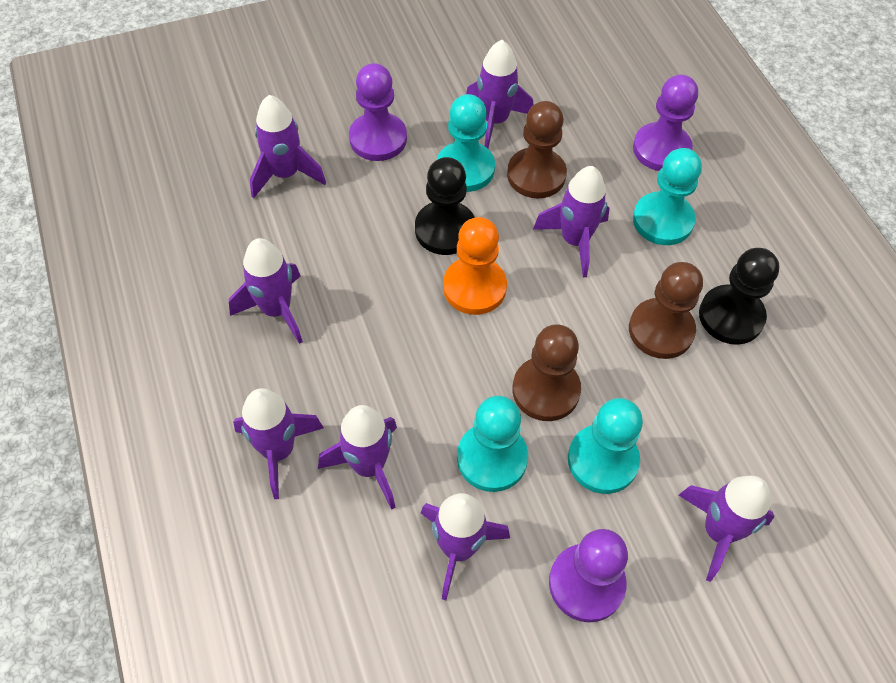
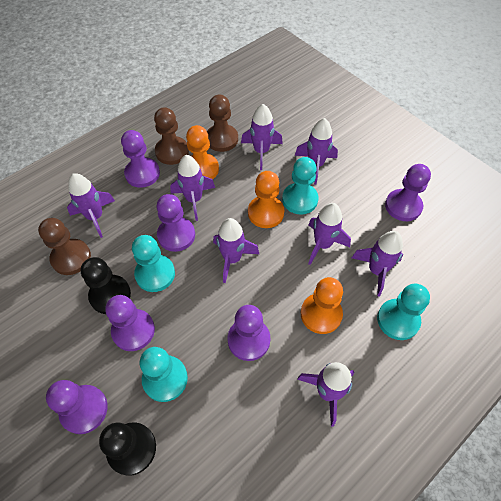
orange pawn: [443,217,507,315] = 1 -> [186,125,219,180] [248,171,284,228] [301,277,343,334] = 3
purple pawn: [349,63,407,161] [549,529,628,623] [633,75,698,171] = 3 -> [46,380,108,434] [105,295,155,351] [121,130,160,188] [157,194,195,252] [228,305,270,361] [385,164,431,221] = 6

